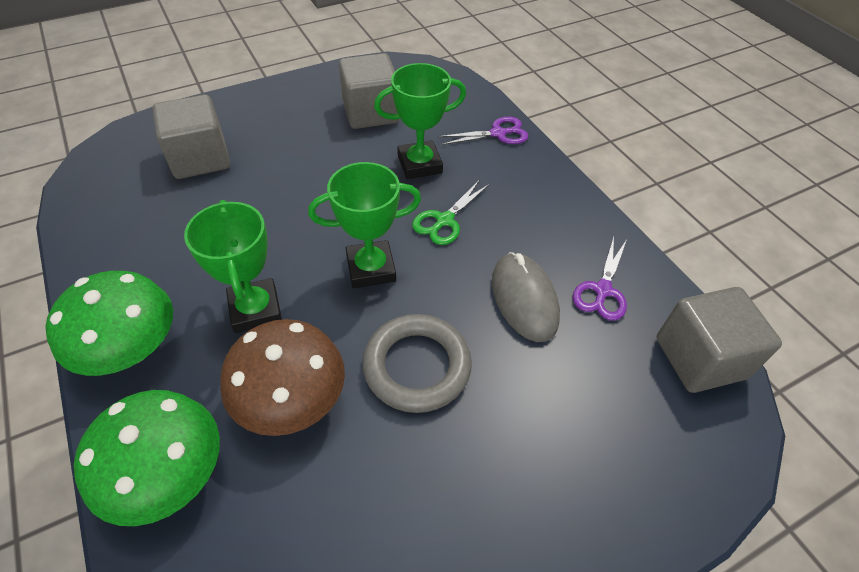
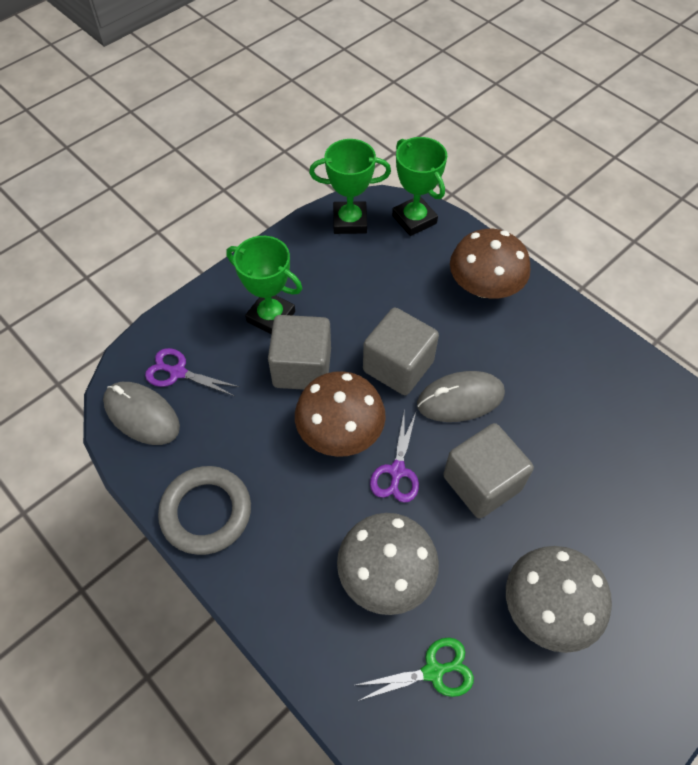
brown mushroom: [220,319,345,436] = 1 -> [295,371,386,457] [450,229,530,299] = 2
green mushroom: [45,271,173,376] [74,390,220,526] = 2 -> none = 0
grey mouse: [492,252,560,342] = 1 -> [103,382,180,445] [417,371,505,422] = 2
grey mushroom: none = 0 -> [337,513,439,615] [506,546,612,653] = 2

